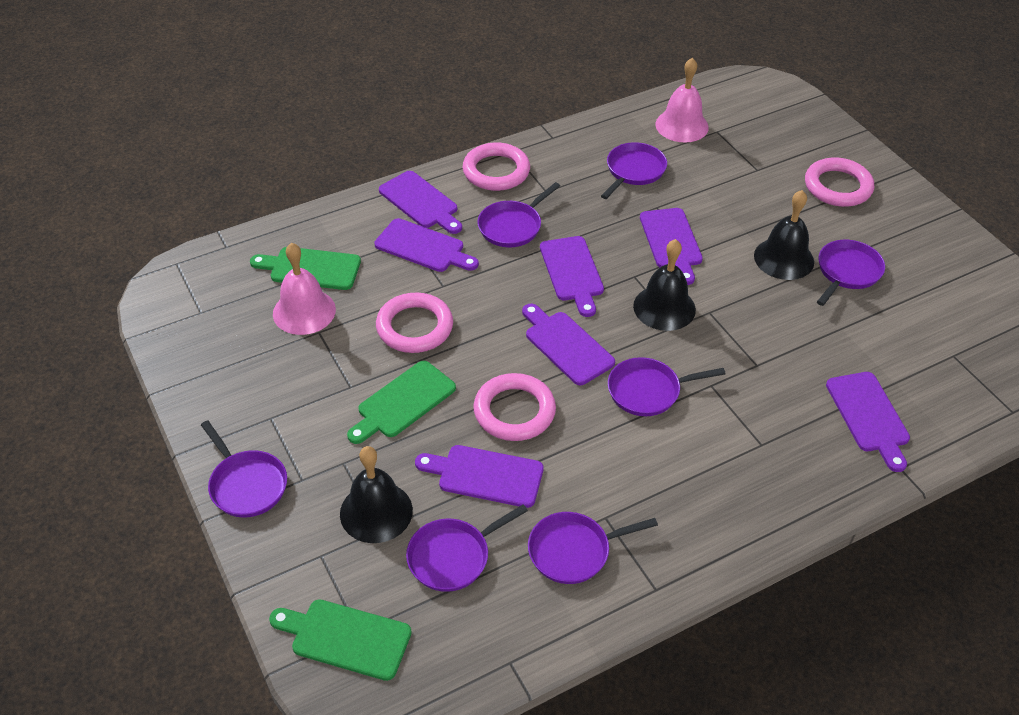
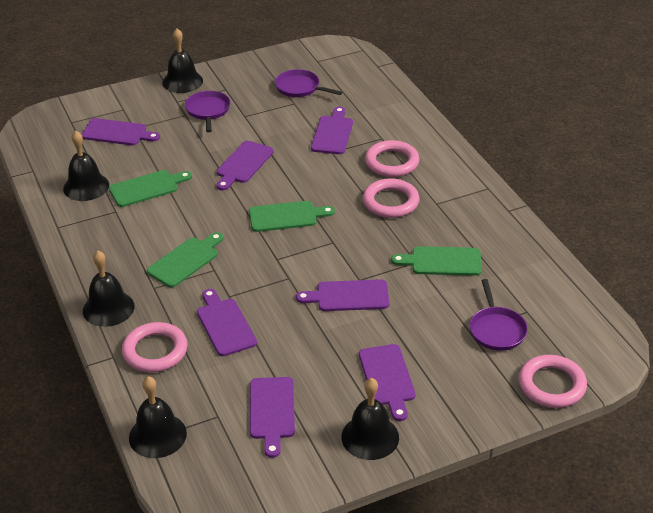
black bell: [340,446,413,543] [633,239,696,331] [754,190,814,280] = 3 -> [63,131,109,201] [83,250,135,327] [129,376,187,458] [162,29,203,93] [341,378,399,460] = 5
green cutting board: [250,247,361,290] [269,599,412,681] [347,361,456,444] = 3 -> [109,170,192,207] [147,232,223,288] [249,201,335,232] [391,246,482,276] = 4
pink bell: [273,243,336,335] [655,58,709,143] = 2 -> none = 0
purple pan: [201,420,287,518] [406,504,528,592] [478,182,560,247] [528,512,658,584] [601,142,667,199] [608,357,726,416] [817,240,885,306] = 7 -> [185,91,230,132] [275,69,342,97] [470,279,528,351] = 3

